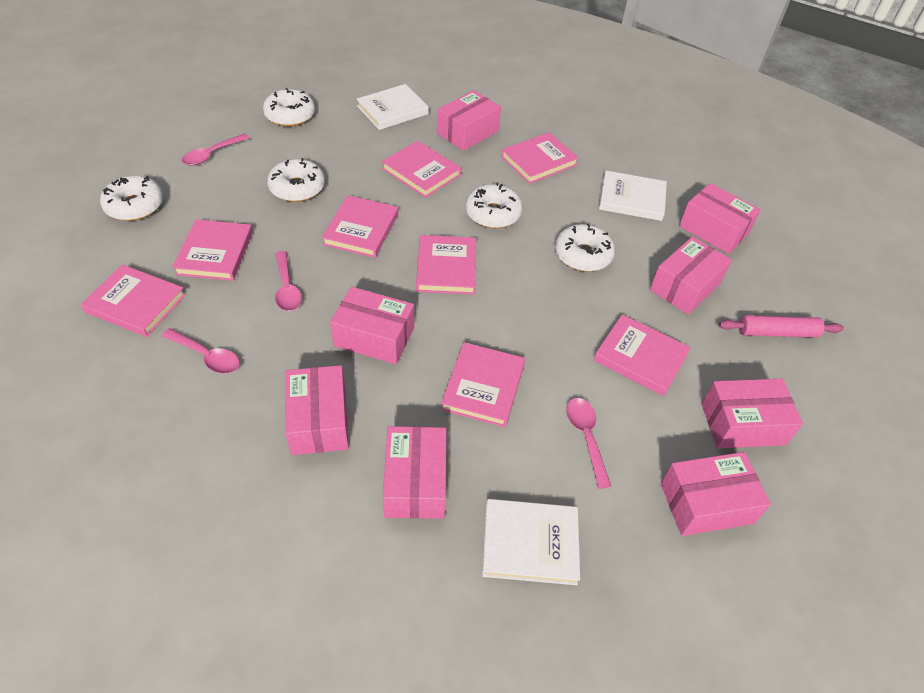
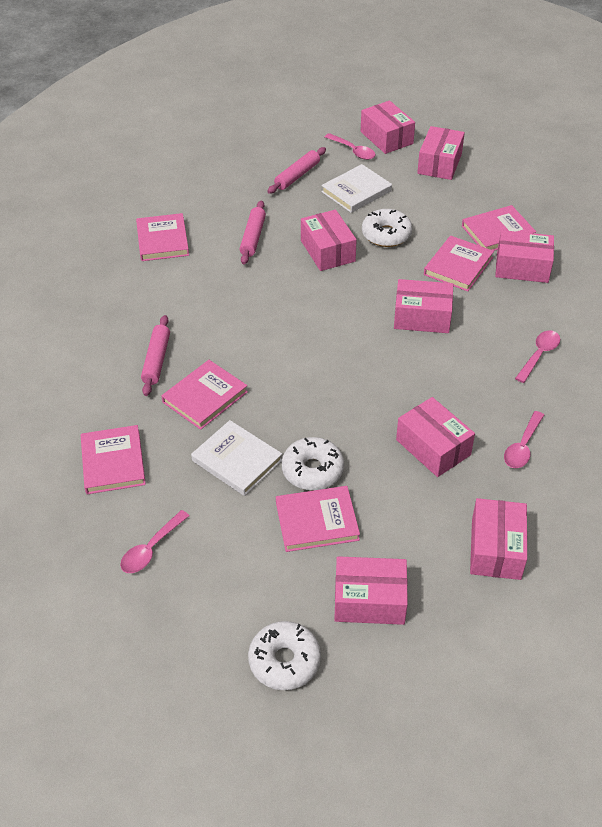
pink book: [80,265,186,337] [172,219,253,281] [322,195,398,258] [382,141,461,198] [416,235,476,295] [441,342,525,427] [501,132,579,184] [594,314,691,396] = 8 -> [81,425,146,494] [136,213,189,261] [162,360,248,430] [276,486,360,552] [424,236,494,291] [462,205,536,251] = 6
pink rolling pin: [719,315,844,338] = 1 -> [141,315,170,396] [240,200,266,265] [267,147,326,194] = 3
white book: [357,84,429,130] [482,499,580,585] [599,171,667,221] = 3 -> [191,420,282,496] [321,164,392,213] = 2
white donut: [100,175,163,221] [263,88,315,127] [267,158,325,202] [466,182,523,228] [555,223,615,272] = 5 -> [248,621,321,690] [282,437,344,490] [362,209,412,247] = 3

